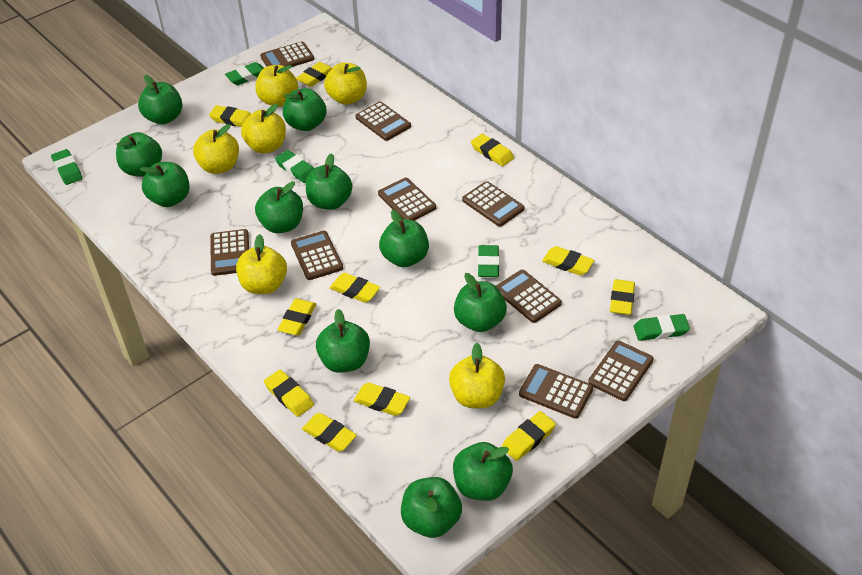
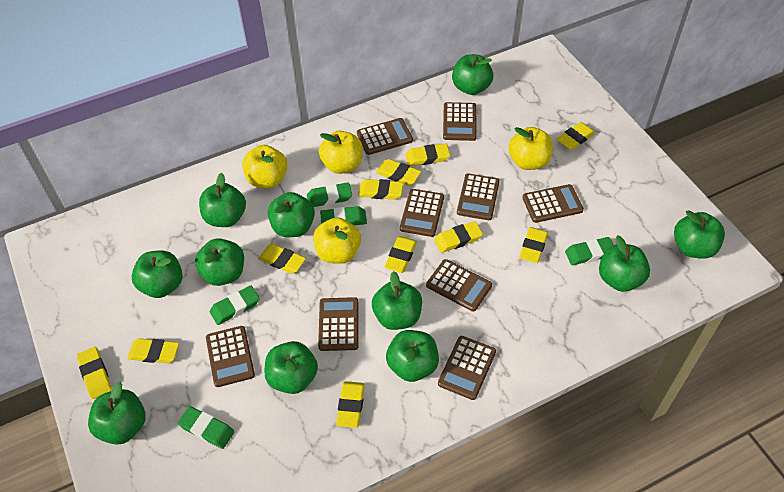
yellow apple: [193,124,239,174] [236,234,287,294] [241,104,286,154] [255,65,298,107] [324,63,367,105] [449,343,505,408] = 6 -> [242,145,287,188] [313,217,361,264] [319,131,363,174] [508,127,553,170] = 4

